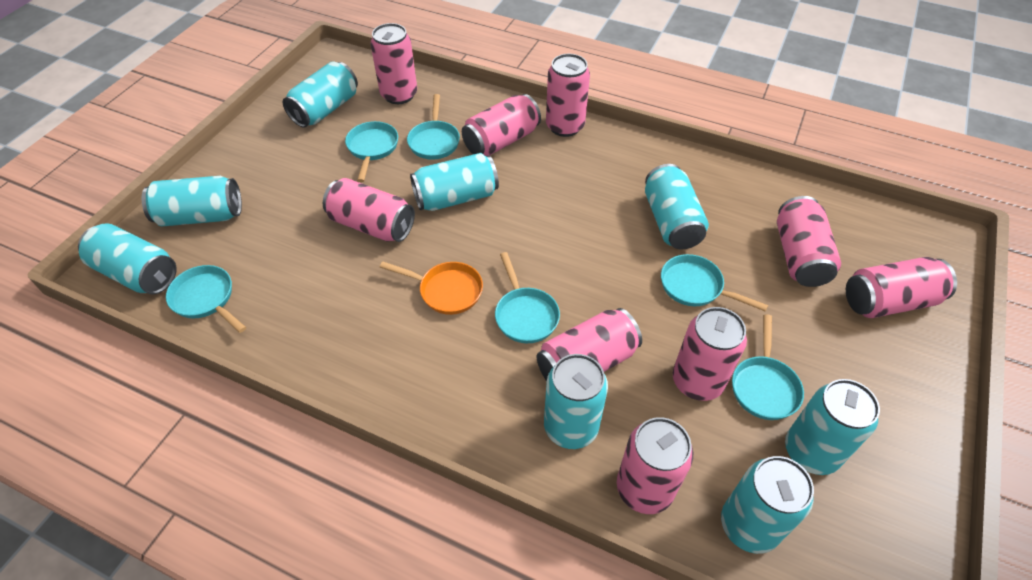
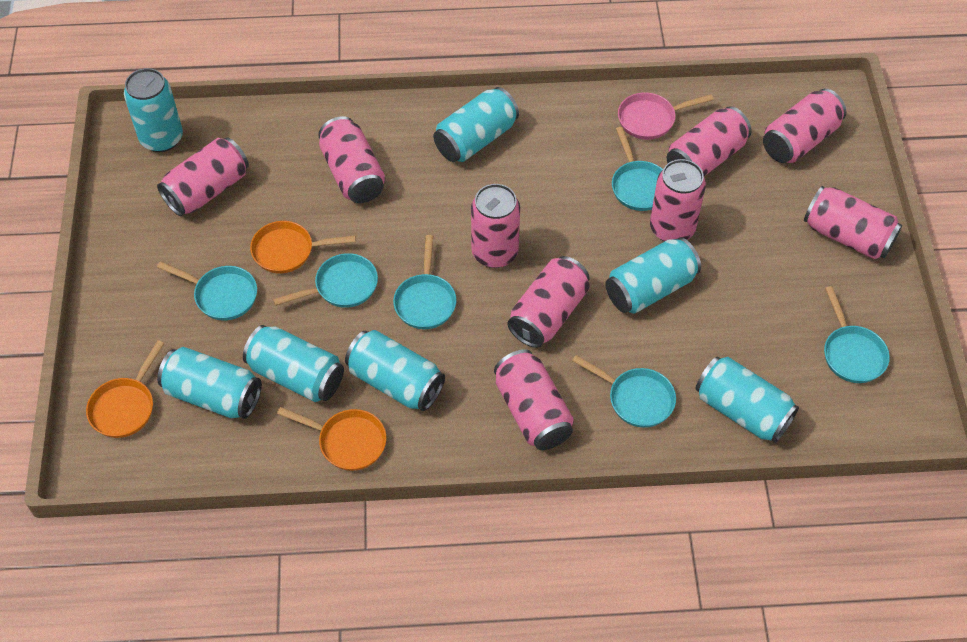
orange pan: [380,261,483,315] = 1 -> [86,340,165,438] [250,221,356,274] [277,407,386,471] = 3
pink pan: none = 0 -> [618,92,714,140] = 1
turquoise can: [78,223,177,294] [142,176,242,226] [282,61,358,127] [410,153,499,211] [544,354,608,449] [645,164,709,249] [721,456,814,554] [785,379,880,475] = 8 -> [124,68,183,152] [157,347,262,419] [243,325,344,402] [345,330,445,411] [433,87,519,162] [605,238,701,314] [695,356,799,443] = 7

